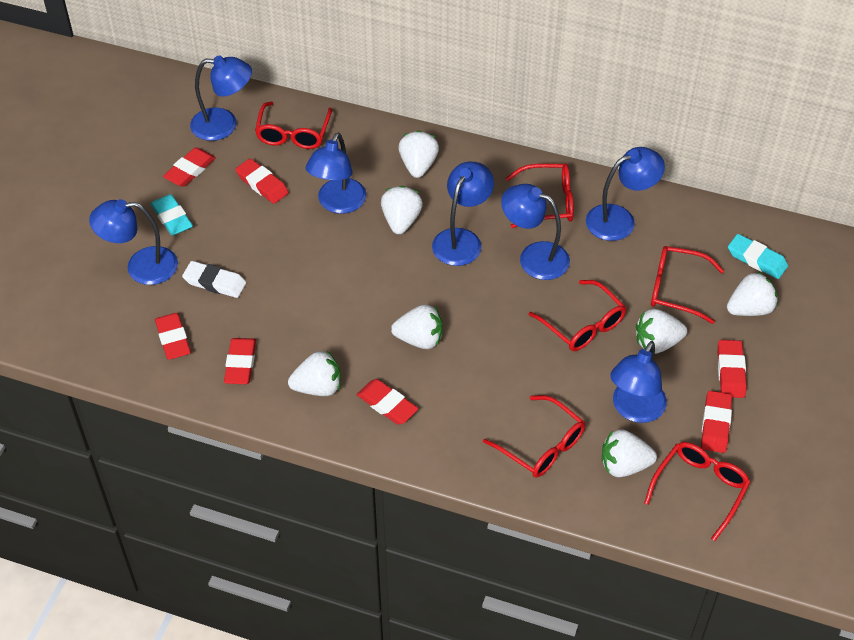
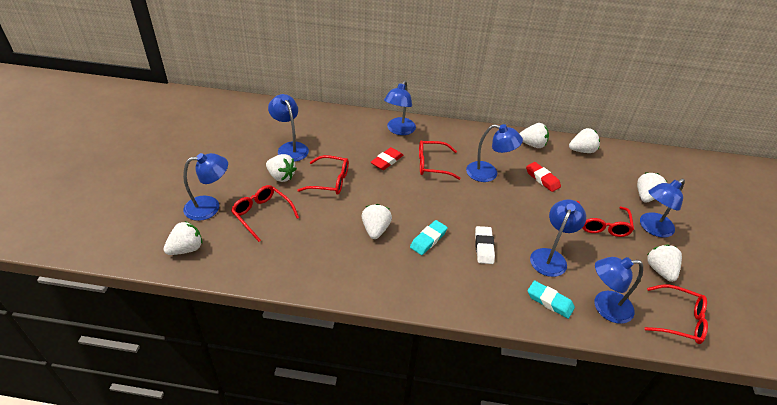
red eraser: [155,313,191,360] [163,147,216,187] [224,338,256,384] [235,158,289,204] [357,379,418,425] [701,391,732,453] [717,340,747,398] = 7 -> [371,147,403,170] [526,162,561,192] = 2
red glasses: [255,102,332,149] [483,395,585,478] [505,164,574,228] [529,280,626,351] [644,442,751,541] [651,246,724,324] = 6 -> [231,185,299,242] [297,155,349,195] [419,140,460,180] [576,201,634,237] [644,285,708,344] = 5

